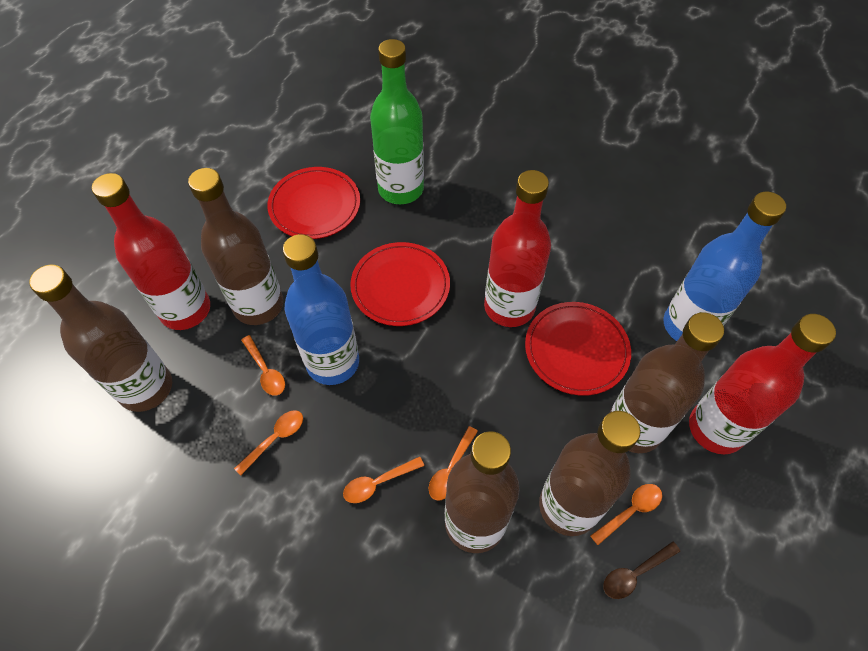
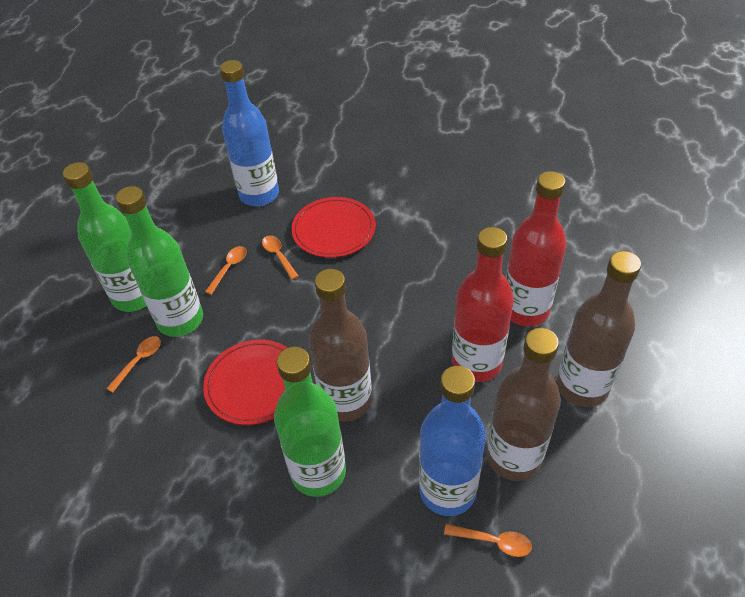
brown bottle: [29,265,172,412] [188,168,284,325] [445,431,519,553] [539,411,641,536] [609,312,724,453] = 5 -> [309,269,372,422] [486,328,561,481] [557,251,641,407] = 3
brown spoon: [603,541,680,599] = 1 -> none = 0
green bottle: [370,39,424,204] = 1 -> [63,162,147,312] [116,186,203,337] [274,347,346,497] = 3
orange spoon: [234,410,303,475] [241,335,285,396] [343,457,424,503] [429,426,478,501] [590,484,662,545] = 5 -> [106,336,161,393] [205,246,247,295] [262,235,299,280] [444,524,532,557] = 4
red bottle: [92,173,210,330] [484,170,551,327] [689,314,836,454] = 3 -> [452,227,514,382] [506,171,566,327] = 2
red plate: [267,167,360,239] [350,242,450,326] [525,302,631,396] = 3 -> [203,340,288,425] [291,197,376,258] = 2

